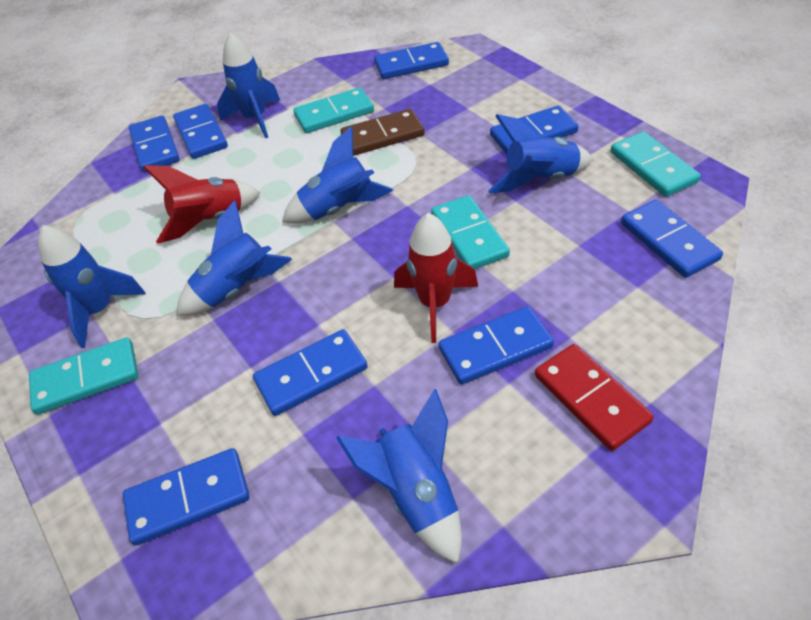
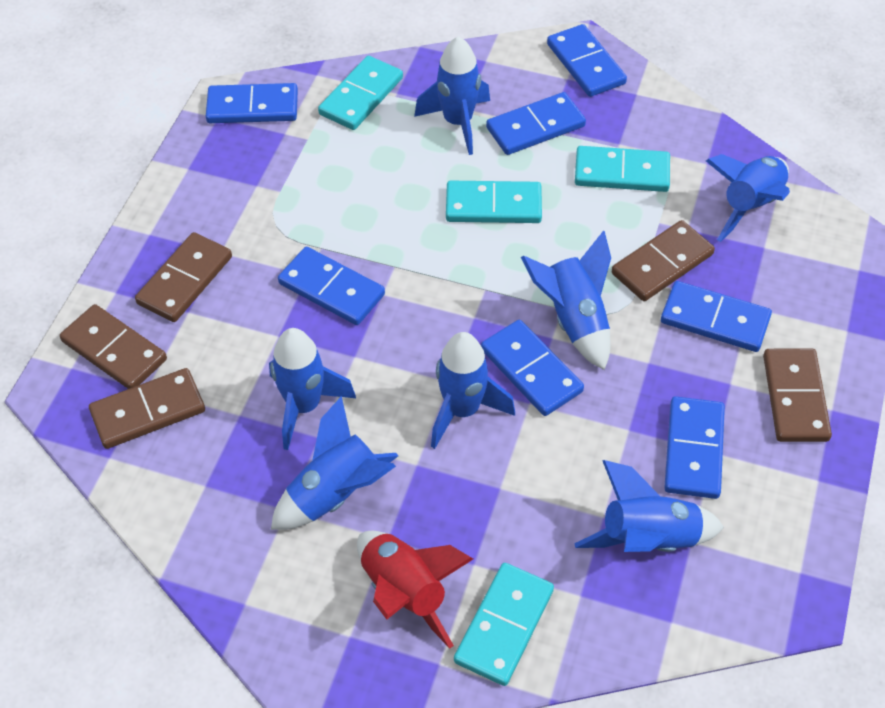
blue domino: [123,448,250,546] [129,116,180,172] [173,104,228,159] [253,329,368,416] [374,42,449,79] [438,306,554,384] [490,106,578,154] [621,200,723,278] = 8 -> [206,83,298,123] [278,247,385,325] [481,320,584,416] [486,92,586,155] [547,24,627,97] [661,281,772,352] [664,396,725,499] = 7
blue rocket: [38,225,146,348] [177,200,292,316] [217,33,280,138] [282,126,393,224] [336,389,462,564] [489,114,592,193] = 6 -> [269,328,356,450] [271,396,398,530] [414,36,490,155] [431,332,515,449] [521,230,611,370] [574,460,724,552] [706,154,790,242] = 7
brown domino: [340,109,425,156] = 1 -> [60,304,167,389] [89,368,205,449] [135,232,232,322] [612,220,715,301] [763,349,832,442] = 5
red domino: [535,344,654,451] = 1 -> none = 0
red rocket: [143,165,260,244] [394,213,478,343] = 2 -> [357,530,473,649] = 1

